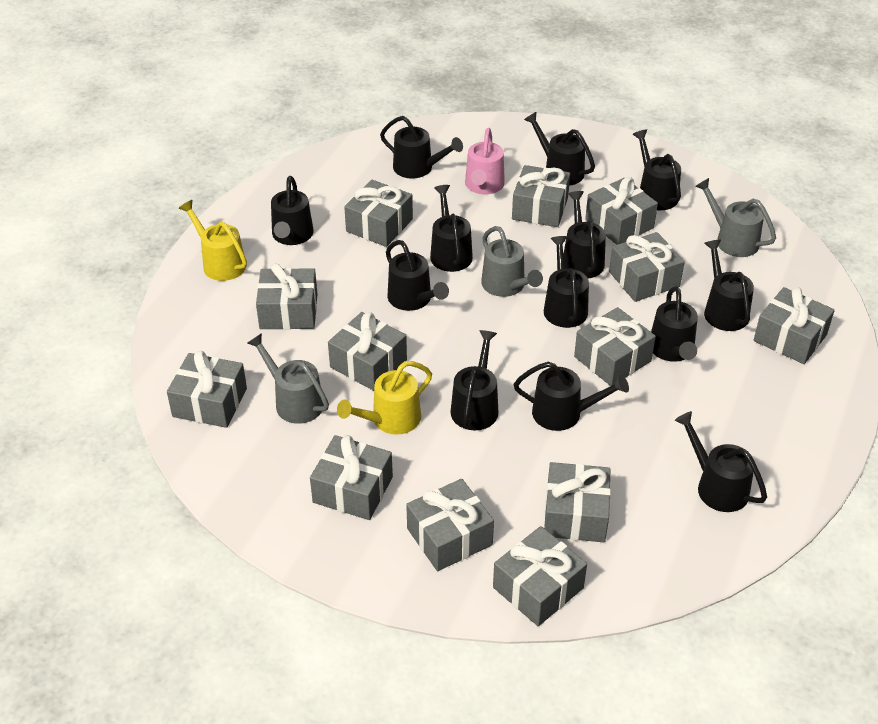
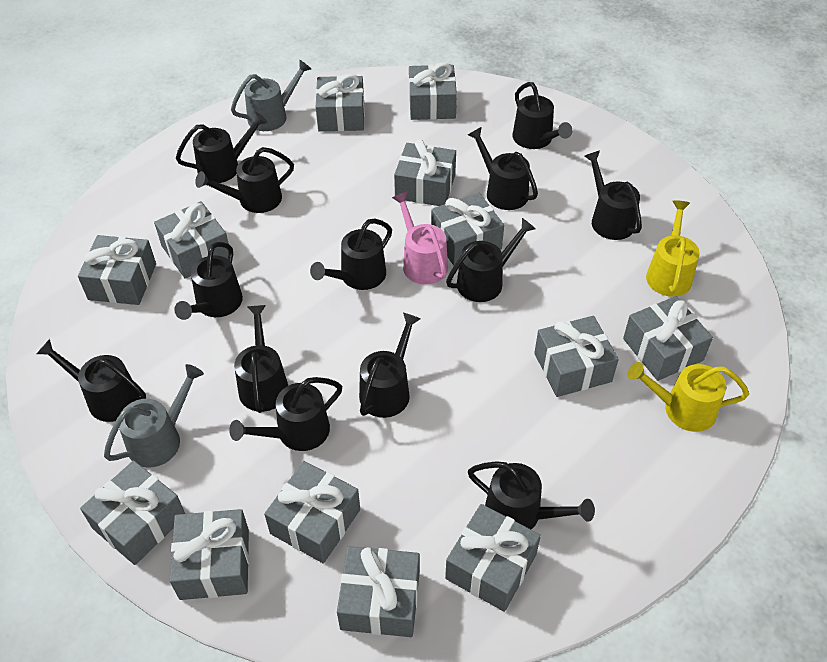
grey watering can: [247,333,329,424] [481,226,543,297] [695,178,776,257] = 3 -> [104,364,204,468] [231,60,311,131] = 2

